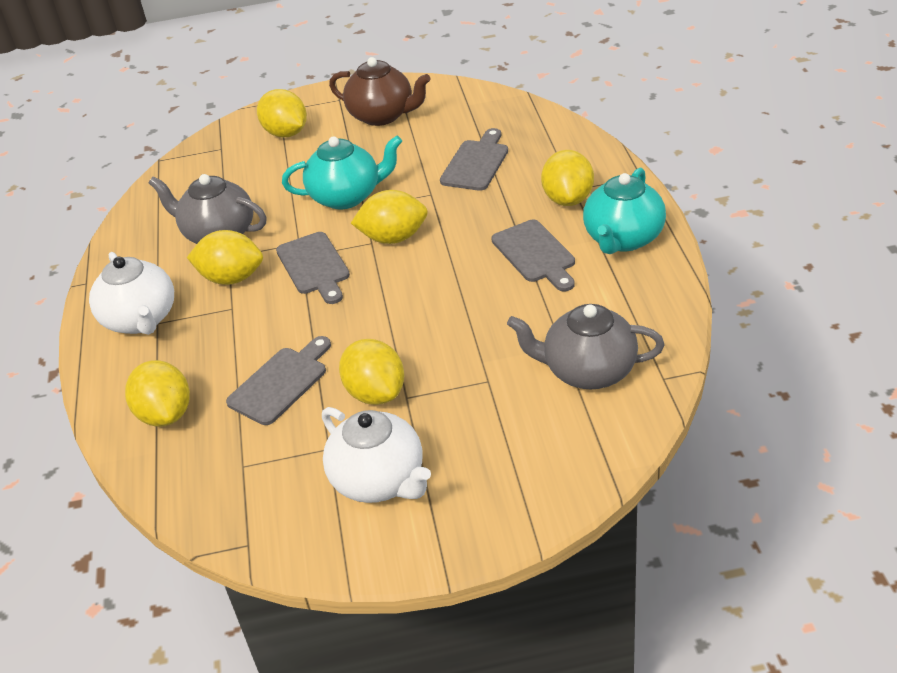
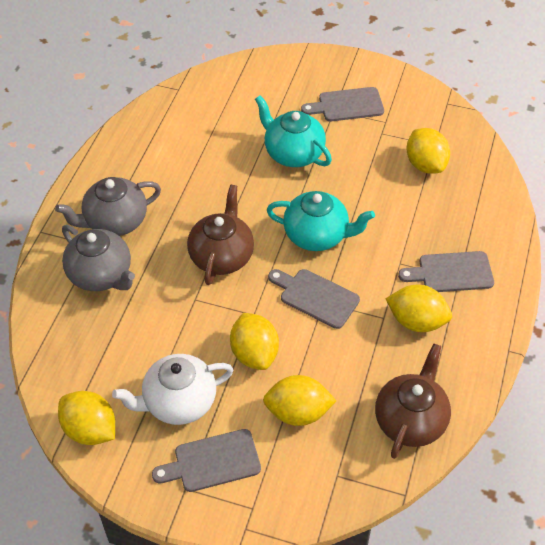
brown teapot: [329,57,431,126] = 1 -> [187,185,254,285] [375,344,451,459] = 2
white teapot: [89,252,174,335] [322,407,431,503] = 2 -> [112,354,233,425] = 1
yellow lemon: [125,360,190,427] [187,230,263,285] [257,89,307,137] [339,339,404,405] [351,190,428,244] [541,150,594,206] = 6 -> [58,391,115,445] [230,313,279,370] [263,375,336,426] [385,285,452,332] [406,128,450,174] = 5

